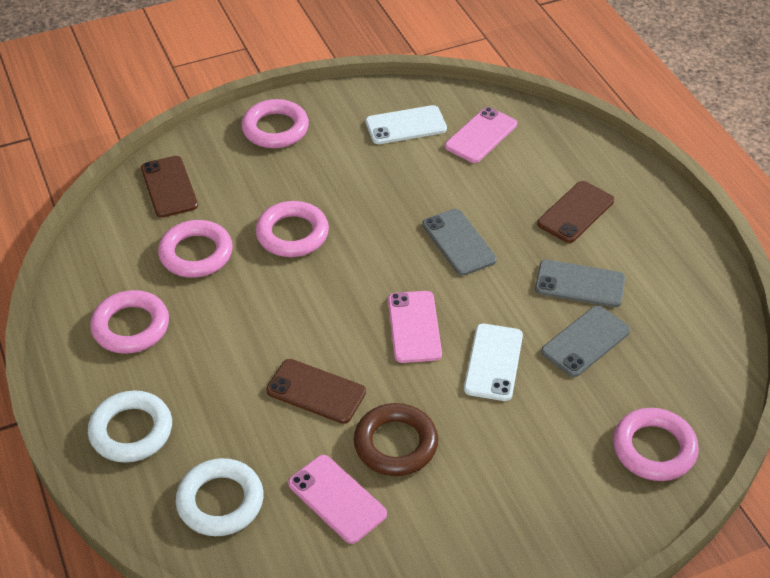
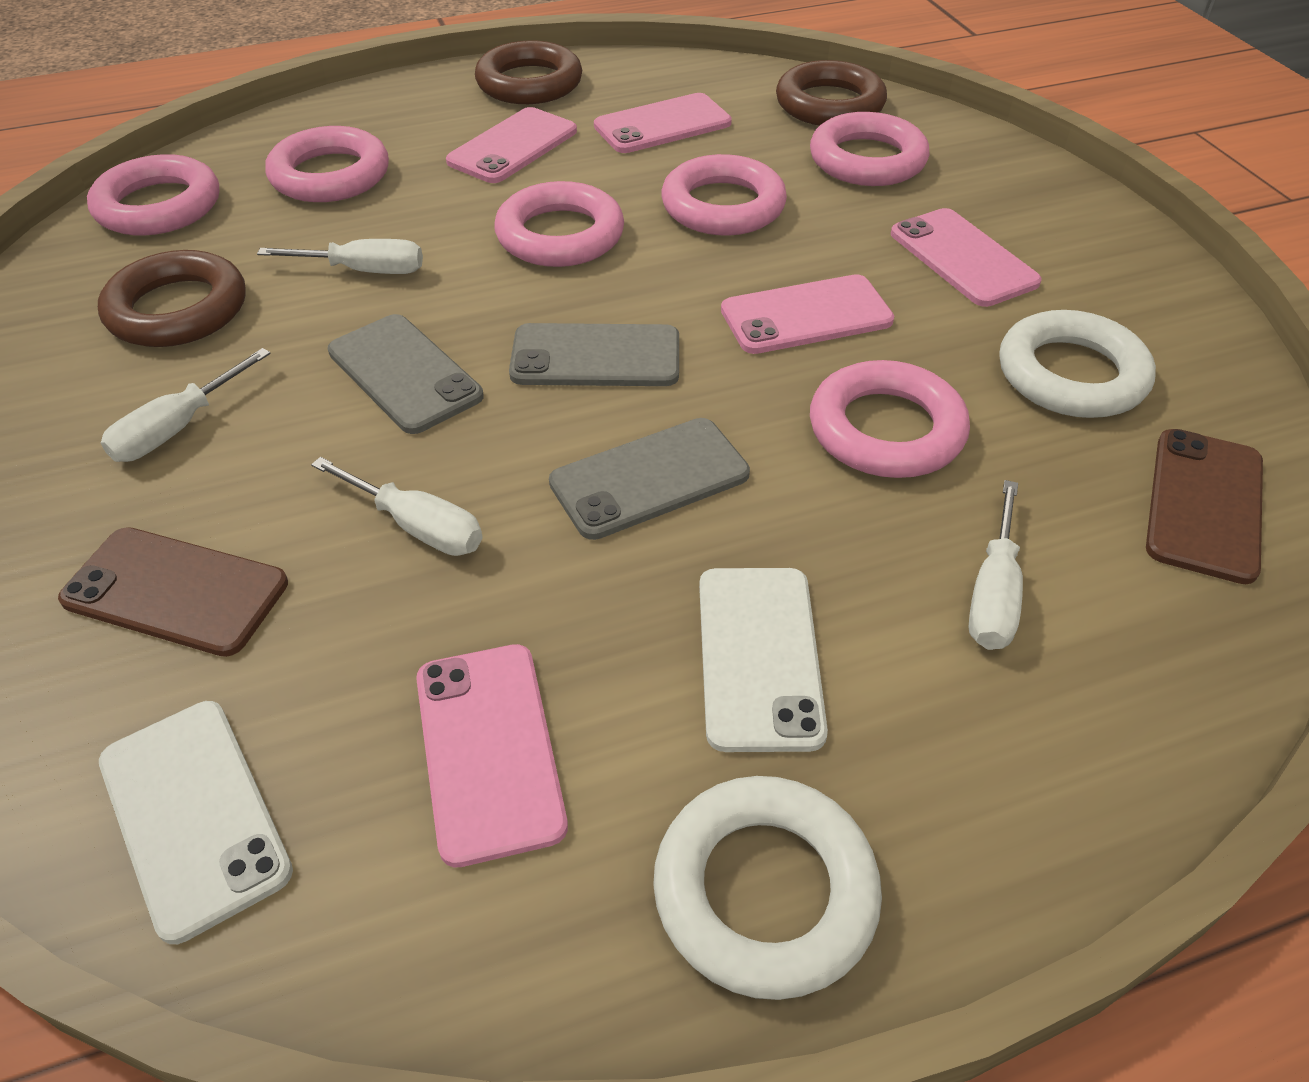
brown phone: [141,156,198,218] [266,359,366,424] [537,181,614,243] = 3 -> [58,527,288,657] [1146,429,1263,584] = 2
brown ring: [354,403,438,476] = 1 -> [98,250,246,347] [475,40,582,104] [776,60,887,126] = 3
pink phone: [288,455,387,544] [388,291,442,363] [445,107,517,163] = 3 -> [416,644,568,868] [446,107,577,183] [594,93,732,153] [721,274,894,354] [891,208,1042,307] = 5
pink ring: [90,290,169,354] [158,220,233,278] [241,99,309,148] [256,201,329,257] [613,408,699,481] = 5 -> [87,154,219,236] [265,126,389,202] [494,181,624,267] [661,154,787,235] [810,112,929,186] [810,360,970,478] = 6
white screwdriver: none = 0 -> [101,348,271,462] [257,239,423,274] [311,457,483,556] [969,480,1023,650] = 4

